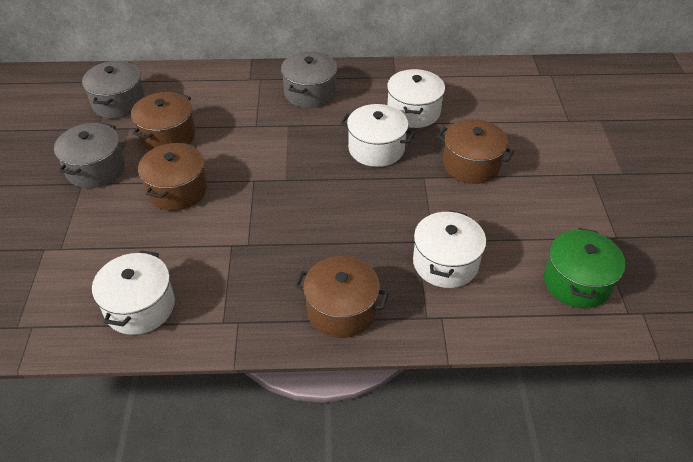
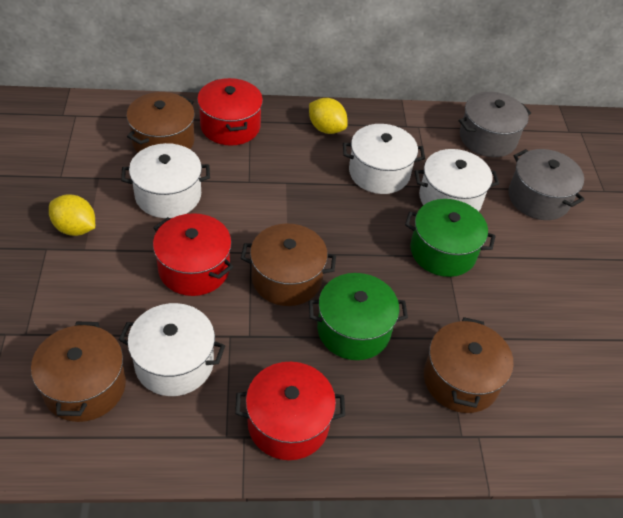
green pot: [544,228,625,308] = 1 -> [309,273,408,360] [405,199,495,277] = 2
grey pot: [54,123,125,188] [82,61,145,119] [281,51,337,108] = 3 -> [459,92,531,157] [508,149,585,220] = 2
red pot: none = 0 -> [153,213,233,296] [197,78,263,146] [235,362,345,460] = 3
yellow lemon: none = 0 -> [49,195,95,236] [309,98,348,134] = 2

